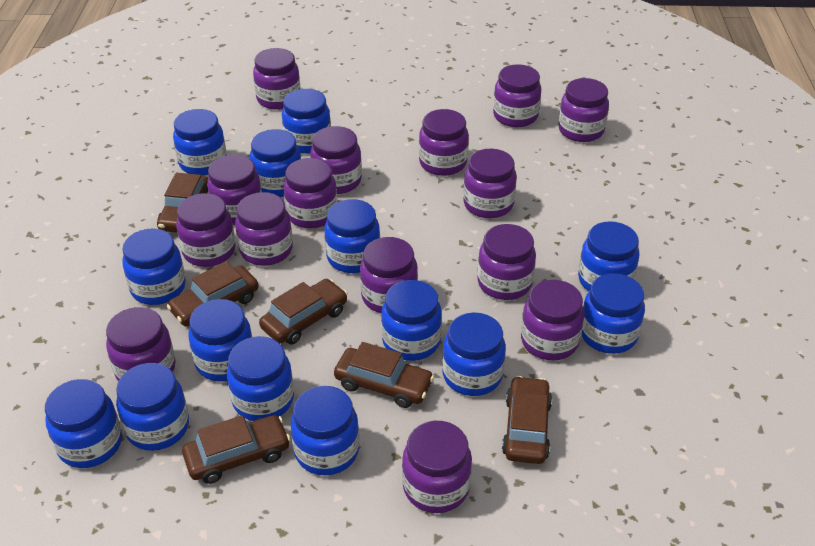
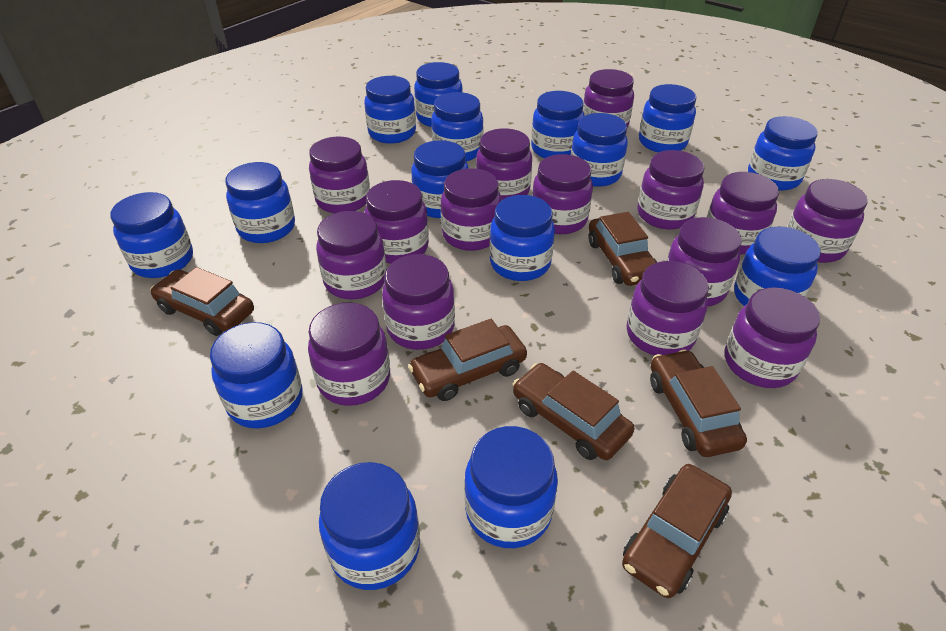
blue jar: [45,379,122,468] [116,363,189,451] [122,228,186,305] [173,109,227,175] [188,299,252,381] [227,336,294,421] [250,129,301,197] [282,89,331,154] [291,386,359,475] [324,199,380,273] [381,280,442,361] [442,312,506,396] [578,221,639,291] [582,273,645,354] = 14 -> [110,192,193,278] [210,322,302,428] [225,162,295,243] [319,462,420,590] [364,76,416,144] [411,140,469,218] [414,62,462,127] [431,92,483,162] [464,426,558,548] [489,195,555,281] [531,91,585,159] [571,113,628,187] [639,84,696,153] [734,226,820,306] [748,116,818,191] = 15

